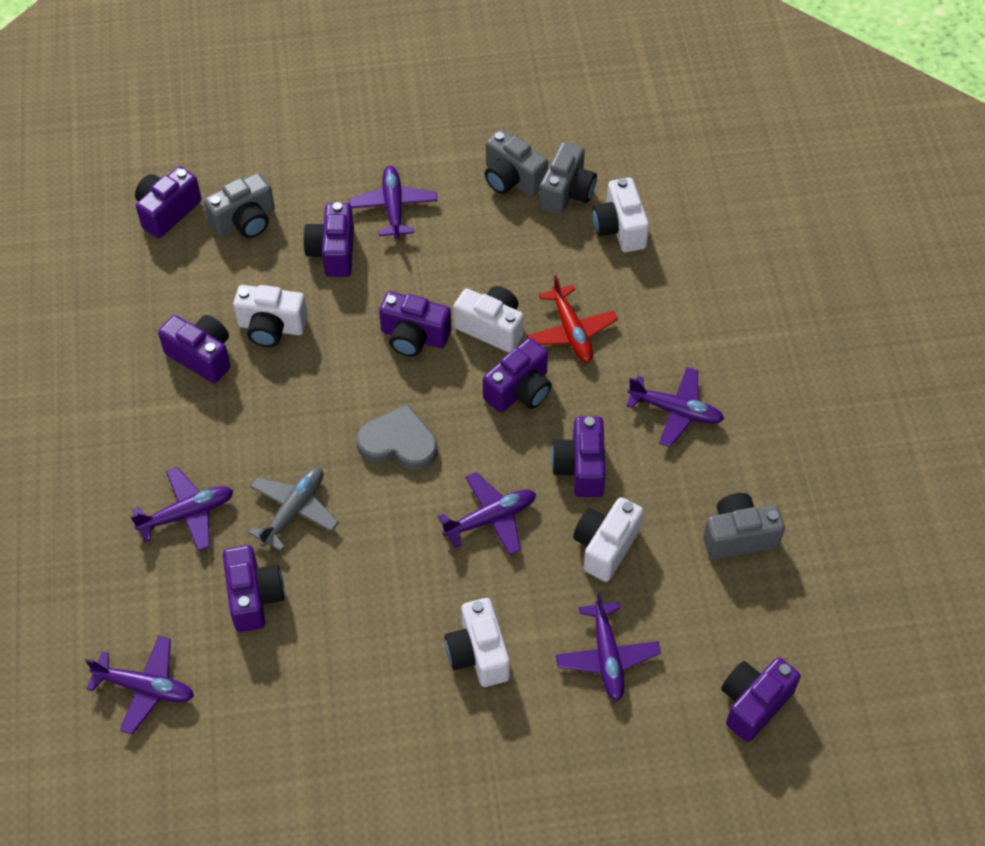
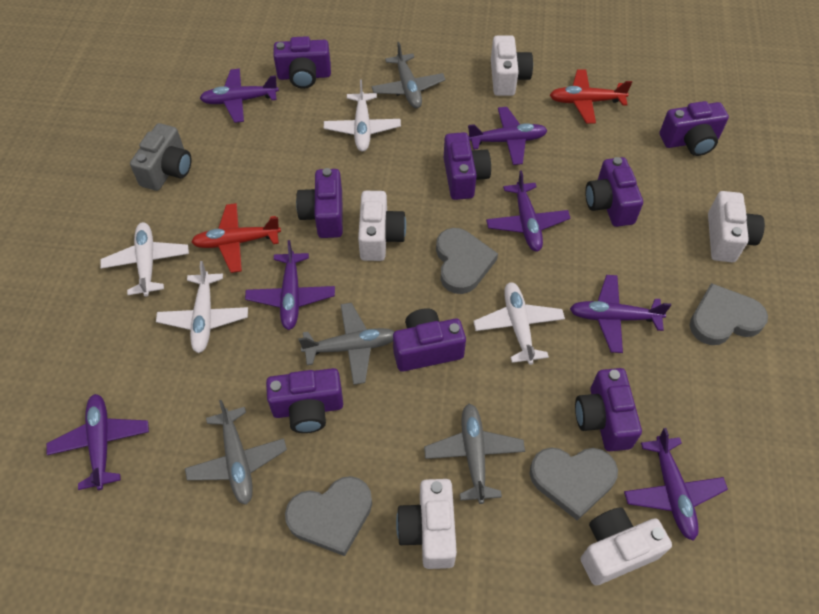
grey camera: [204,173,275,238] [485,129,548,196] [539,142,597,215] [703,493,785,560] = 4 -> [130,123,192,191] = 1
grey heart: [356,404,438,470] = 1 -> [285,476,372,556] [436,228,498,294] [530,447,618,521] [690,283,768,345] = 4
grey plane: [248,467,339,551] = 1 -> [185,400,287,505] [298,303,394,385] [372,42,446,108] [424,404,525,504] = 4
purple plane: [86,636,194,735] [130,467,233,551] [349,166,437,239] [438,472,536,555] [556,591,661,701] [626,367,724,447] = 6 -> [46,394,149,490] [200,69,279,123] [245,240,335,330] [468,107,548,165] [486,170,570,251] [570,275,671,353] [624,428,728,541] = 7
red plane: [527,275,618,363] = 1 -> [191,203,281,273] [550,69,632,124] = 2
white plane: none = 0 -> [100,222,189,296] [156,261,248,353] [324,80,401,152] [473,282,565,365] = 4

